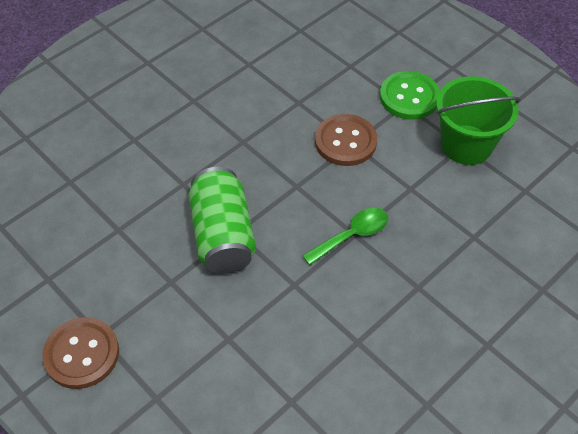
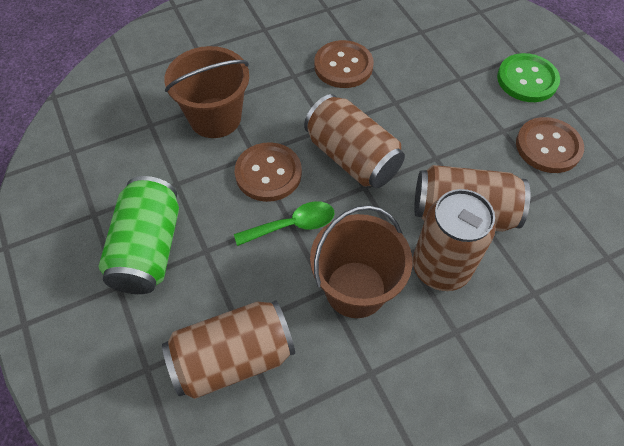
brown bucket: none = 0 -> [164,46,249,138] [310,205,413,318] = 2
brown button: [42,317,119,389] [315,114,377,166] = 2 -> [235,142,302,202] [314,40,374,88] [516,117,584,173] = 3
brown can: none = 0 -> [162,300,295,399] [304,94,405,188] [413,189,496,291] [414,165,530,232] = 4
green bucket: [436,76,521,165] = 1 -> none = 0

